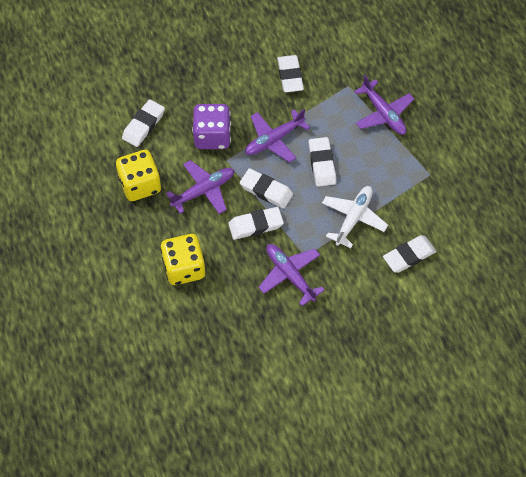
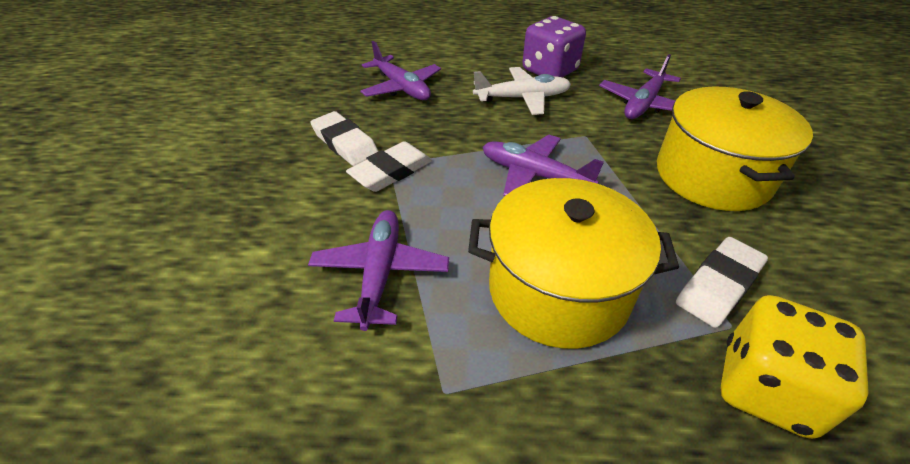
white eraser: [122,99,165,147] [228,207,284,240] [240,168,293,209] [277,55,304,92] [309,137,336,187] [383,235,437,273] = 6 -> [310,111,378,166] [346,141,432,192] [676,237,768,328] = 3
yellow dice: [116,150,161,201] [160,234,205,285] = 2 -> [720,295,869,439] = 1
yellow pot: none = 0 -> [468,178,679,349] [657,86,813,211] = 2

